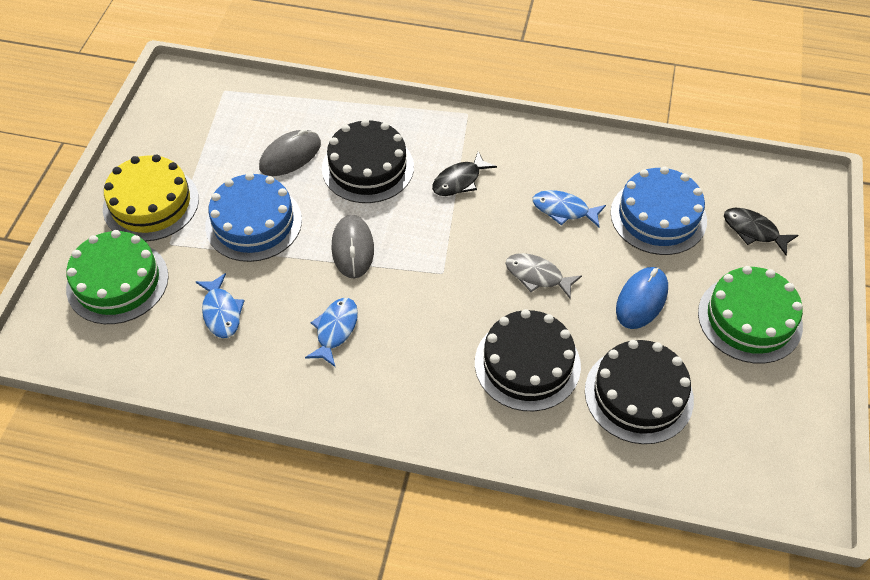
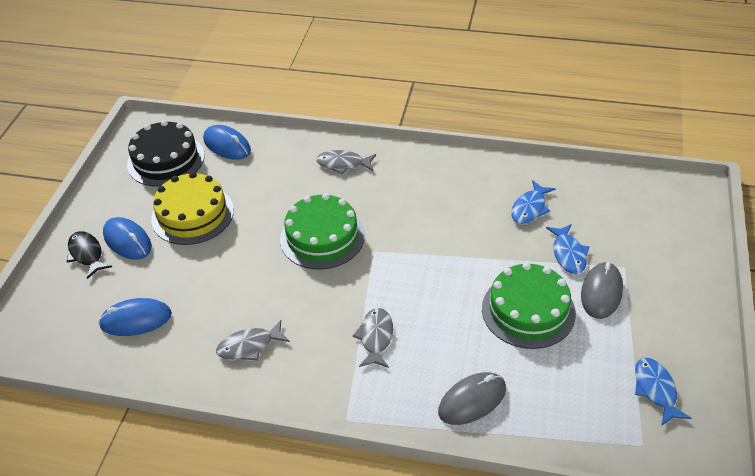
black cake: [322,119,414,203] [475,309,581,411] [585,340,694,444] = 3 -> [127,120,205,187] = 1
black fish: [432,151,497,196] [724,208,798,255] = 2 -> [67,231,112,279] = 1
blue cake: [205,173,302,262] [610,167,707,255] = 2 -> none = 0
blue mouse: [616,267,668,329] = 1 -> [98,298,172,336] [103,217,152,260] [203,125,251,160] = 3
grey fish: [506,253,582,299] = 1 -> [216,320,290,361] [316,150,376,175] [353,308,393,368] = 3

